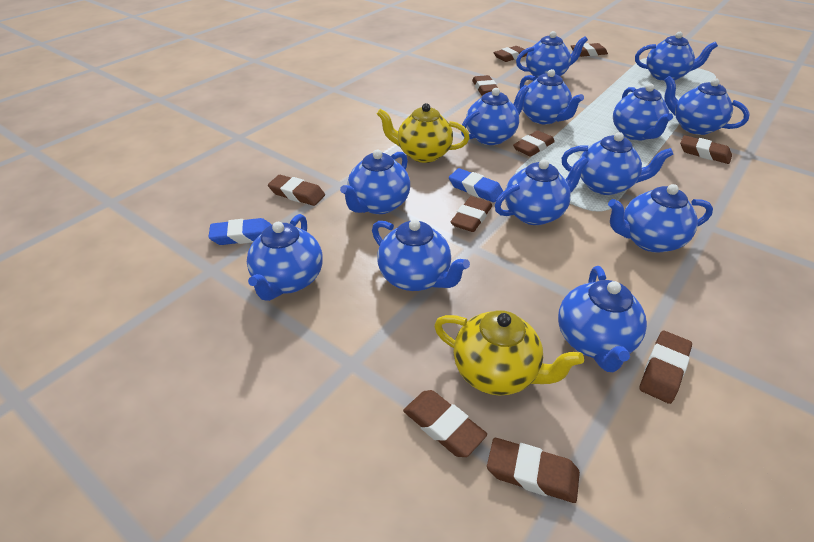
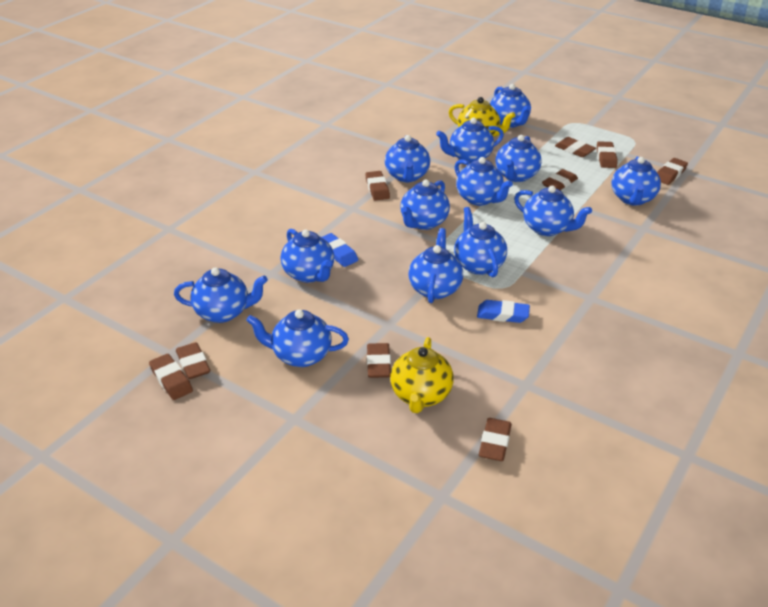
brown eraser: [268,175,325,206] [403,390,487,457] [451,196,492,232] [472,75,499,96] [487,438,580,503] [493,46,528,62] [513,130,555,157] [571,43,608,57] [639,331,692,404] [680,135,732,164] = 10 -> [149,354,193,400] [176,342,210,379] [365,171,390,200] [367,343,391,378] [479,418,512,461] [542,169,578,190] [555,137,596,157] [597,141,618,168] [657,158,688,185] = 9

